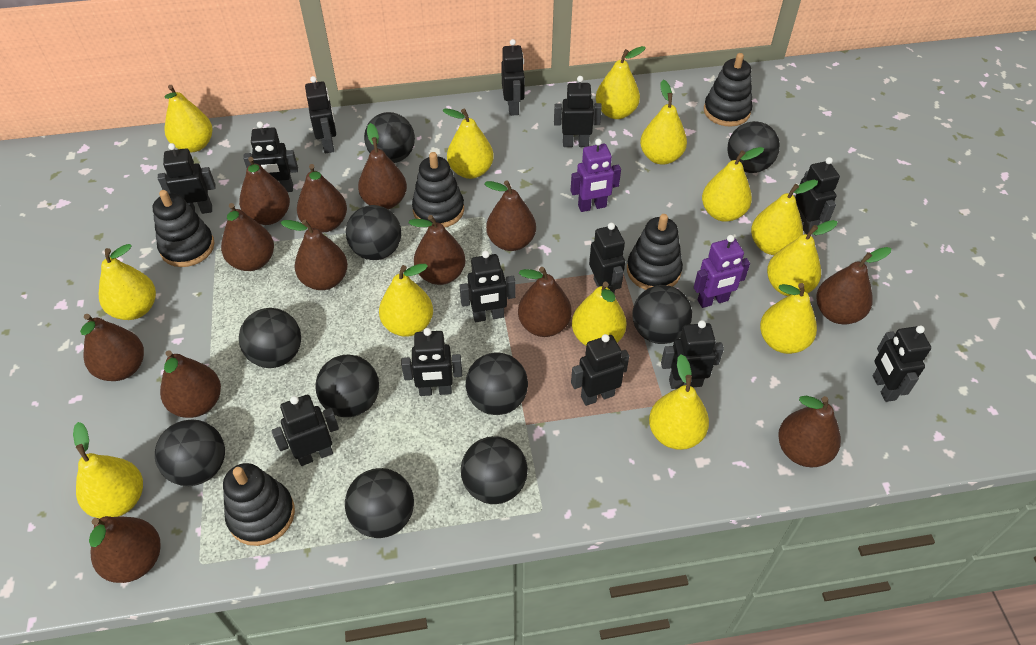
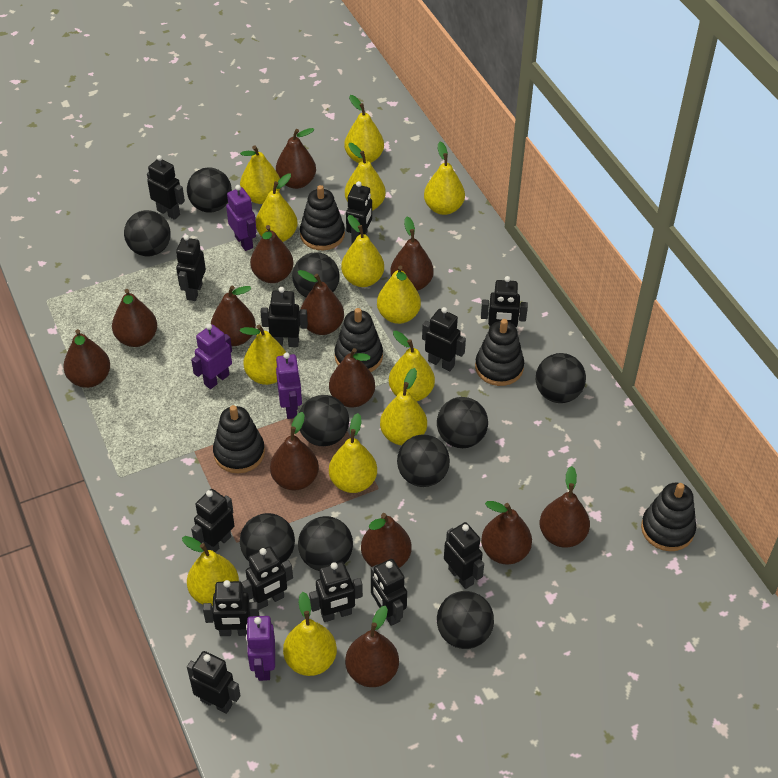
purple robot: [570,139,621,212] [694,235,750,308] = 2 -> [191,324,232,389] [226,185,257,251] [246,616,275,681] [276,353,302,419] = 4

